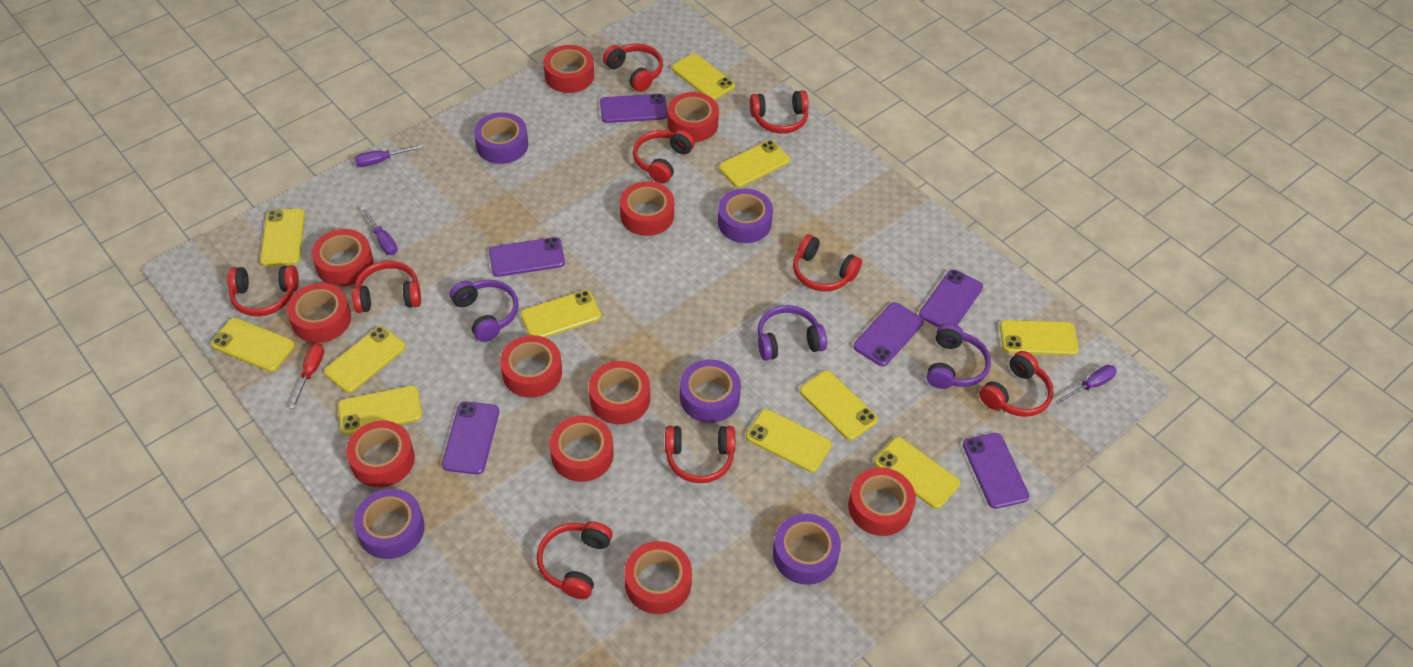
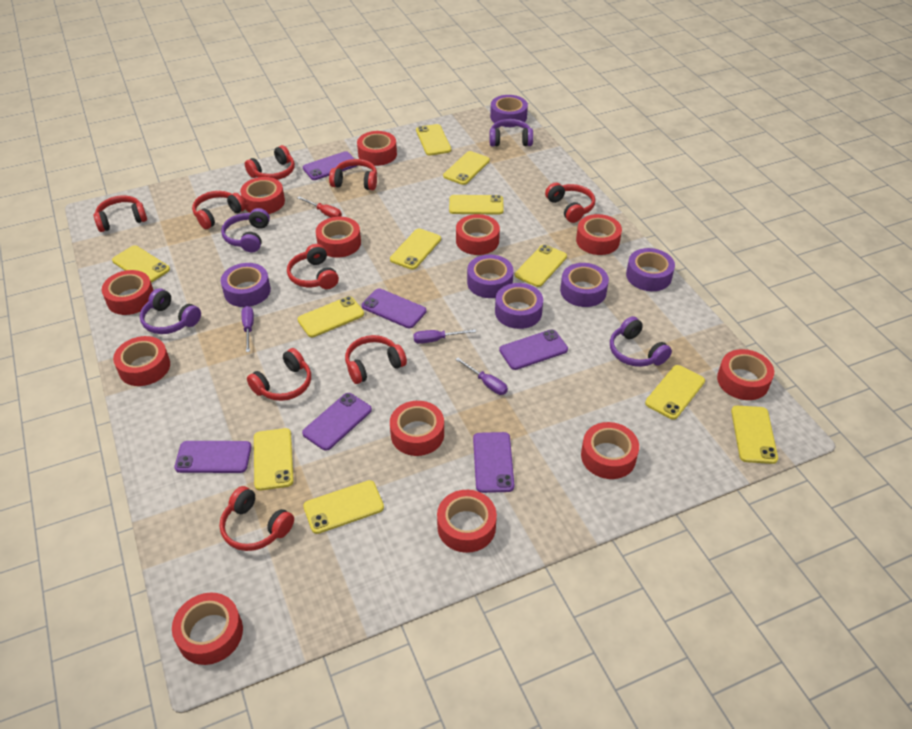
purple headphones: [450,280,518,342] [757,305,827,361] [927,323,991,389] = 3 -> [140,288,201,334] [221,208,270,253] [489,119,533,147] [610,316,672,367] = 4
purple tape: [354,489,425,559] [474,112,528,164] [680,359,741,423] [718,189,773,243] [773,513,841,585] = 5 -> [221,263,271,307] [467,254,514,298] [490,95,528,127] [495,283,543,329] [560,263,609,307] [626,248,675,291] = 6
red tape: [287,283,351,343] [312,229,374,286] [346,421,415,487] [500,335,562,398] [543,45,594,93] [550,415,614,482] [589,361,650,424] [620,181,674,236] [624,541,692,614] [667,92,719,142] [848,467,916,536] = 11 -> [102,270,154,315] [113,336,170,386] [172,593,243,665] [240,177,285,214] [316,217,361,258] [357,131,397,166] [390,401,444,456] [437,490,497,553] [456,214,500,255] [576,214,622,255] [581,422,639,479] [717,349,774,400] = 12

